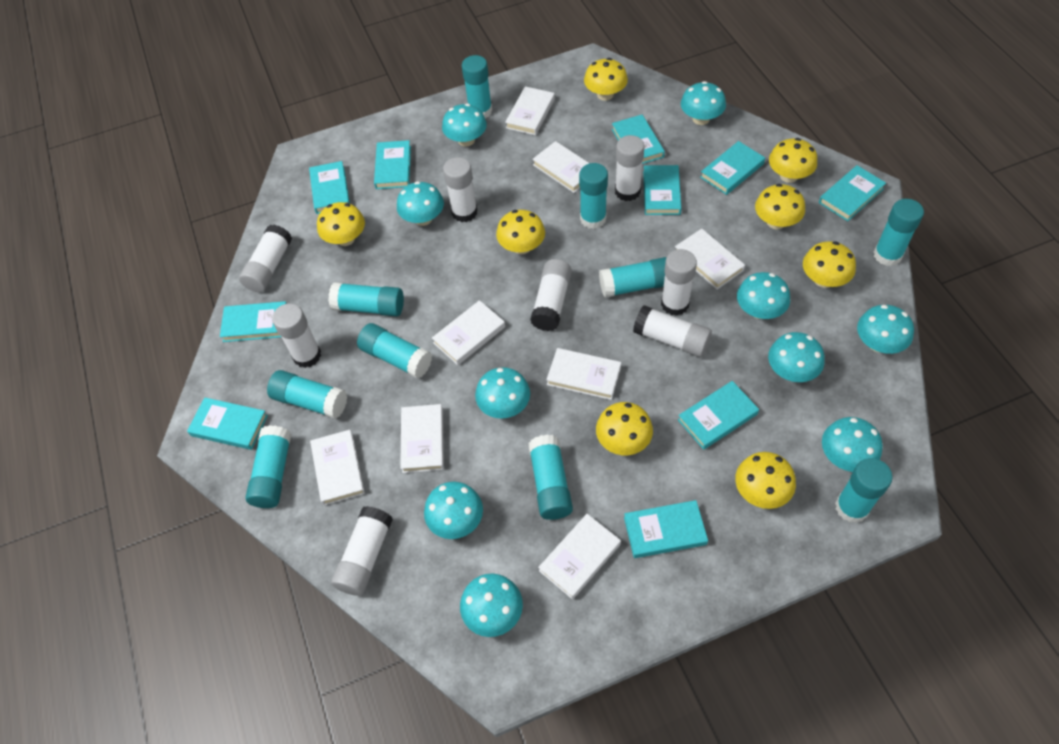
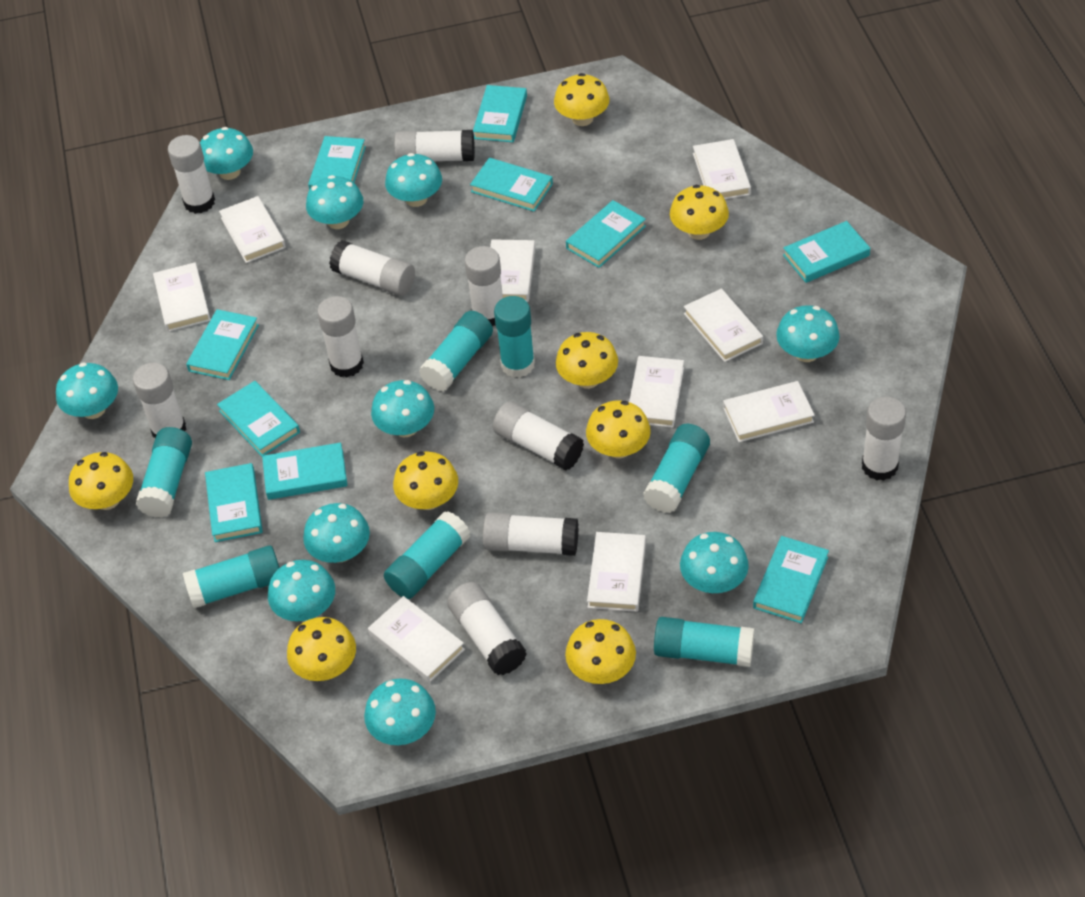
turquoise glue stick: [245,425,292,508] [267,370,347,419] [328,282,404,316] [357,323,432,379] [462,55,492,118] [528,435,573,520] [579,163,608,229] [599,257,667,298] [835,458,893,523] [874,199,924,266] = 10 -> [136,427,192,518] [183,546,279,608] [384,511,470,599] [419,311,493,392] [494,296,535,378] [643,424,710,513] [654,617,754,667] = 7
white book: [310,430,365,506] [400,404,444,473] [432,300,505,365] [505,86,555,135] [532,141,589,193] [538,514,621,600] [546,348,621,400] [675,228,745,290] = 8 -> [153,262,211,332] [219,196,286,263] [368,596,465,683] [490,239,535,302] [587,532,646,612] [629,356,684,428] [684,288,763,362] [693,139,751,199] [723,381,815,442] = 9
white glue stick: [239,225,292,292] [272,303,321,368] [331,506,393,596] [443,157,477,222] [530,259,572,331] [615,135,644,201] [633,305,712,357] [661,249,697,316] = 8 -> [133,363,186,438] [168,135,215,214] [317,296,364,377] [329,240,415,296] [394,130,475,161] [447,582,527,675] [465,246,503,326] [483,512,579,556] [493,402,584,470] [862,397,906,481] = 10

